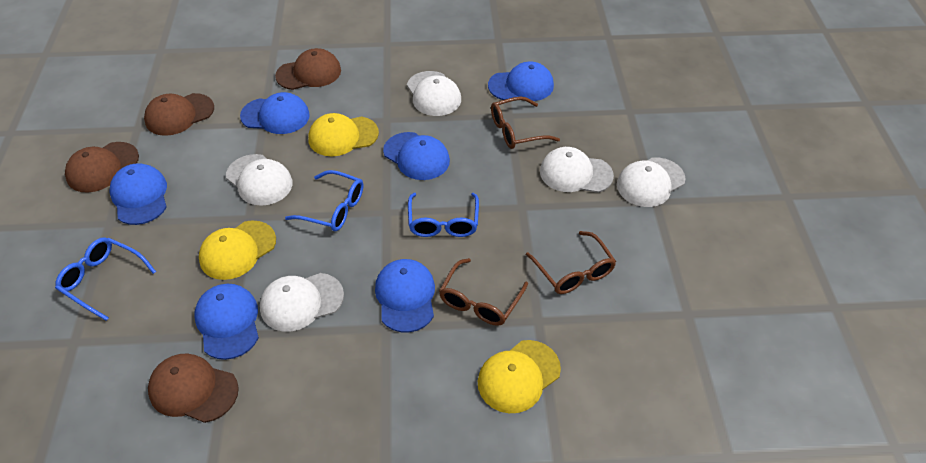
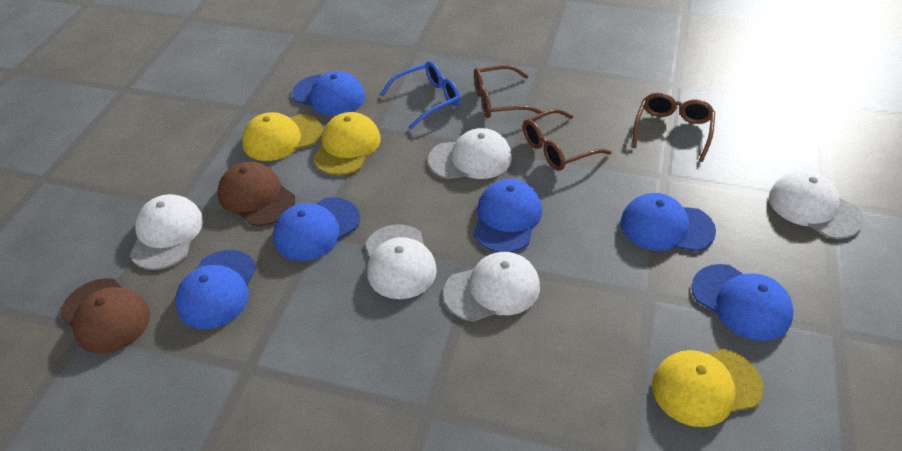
blue glasses: [55,237,156,321] [285,170,364,231] [408,193,479,237] = 3 -> [380,61,460,129] = 1
brown cap: [65,142,139,192] [144,93,214,136] [148,353,239,423] [275,48,341,90] = 4 -> [60,278,150,354] [218,161,295,226] = 2

